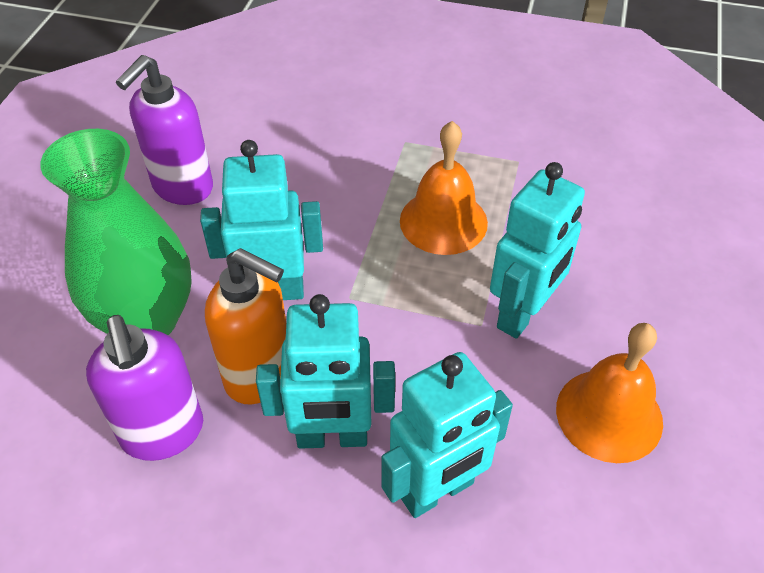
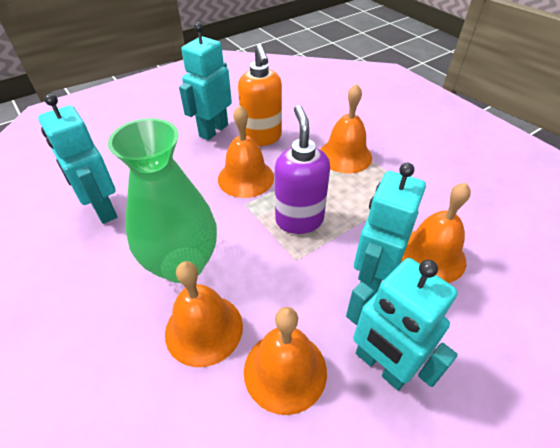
orange bell: [400,121,488,255] [556,323,663,463] = 2 -> [165,261,243,367] [218,105,274,198] [244,307,327,415] [320,84,372,174] [401,183,471,283] = 5
purple soap dispenser: [86,315,203,461] [116,55,213,205] = 2 -> [275,105,330,234] = 1

